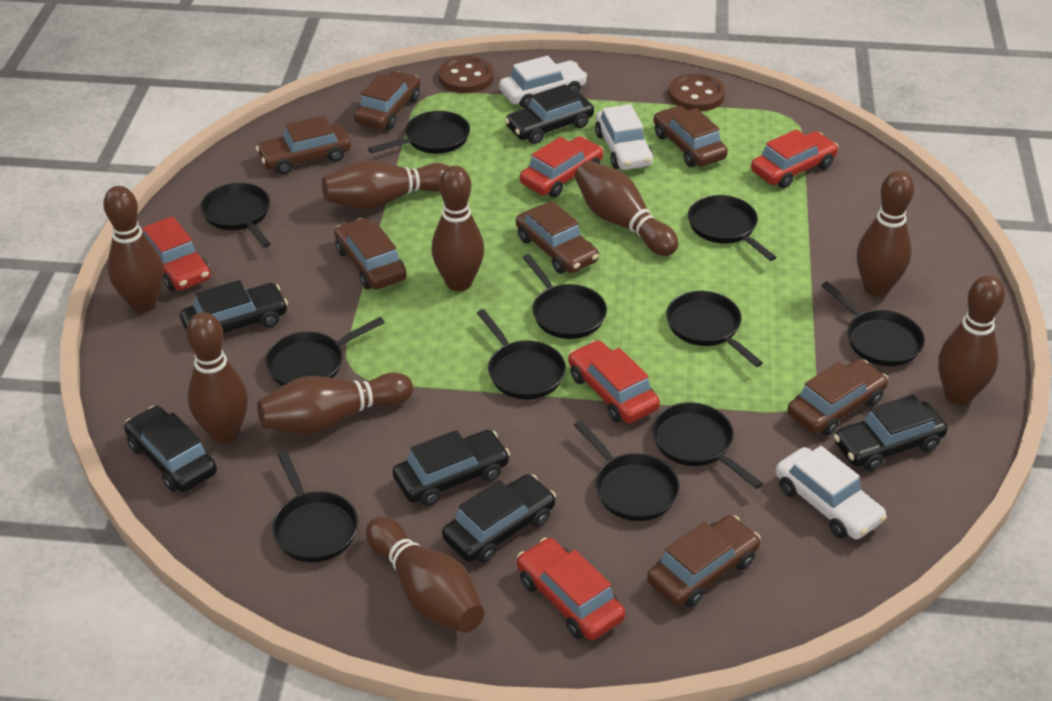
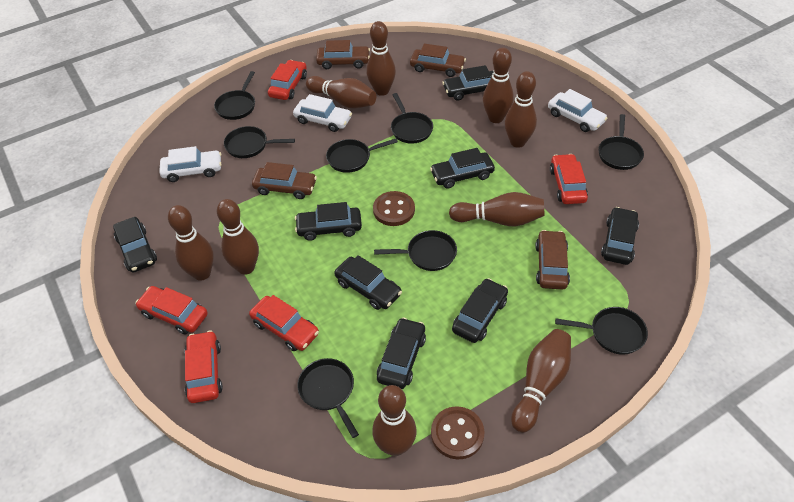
black car: [124,406,217,492] [180,280,288,333] [393,430,510,506] [442,474,556,563] [505,84,594,144] [834,394,948,471] = 6 -> [113,217,157,273] [295,202,362,241] [334,255,402,310] [377,318,426,389] [430,148,495,189] [442,65,493,101] [452,278,508,343] [601,207,639,265] = 8
black pan: [201,183,271,248] [265,317,385,386] [272,451,359,562] [368,111,470,154] [477,309,566,399] [523,254,607,339] [574,420,680,521] [652,402,763,489] [666,291,763,367] [688,195,777,261] [821,281,925,366] = 11 -> [214,71,255,120] [224,126,295,158] [297,358,359,438] [326,139,398,173] [374,230,457,271] [391,93,433,144] [555,307,648,355] [598,114,644,170] = 8
brown car: [256,116,351,174] [334,218,407,290] [354,71,421,130] [516,201,599,274] [647,515,761,607] [653,106,728,167] [787,359,888,436] = 7 -> [252,162,317,199] [316,40,370,69] [410,44,466,77] [535,230,570,290] = 4

